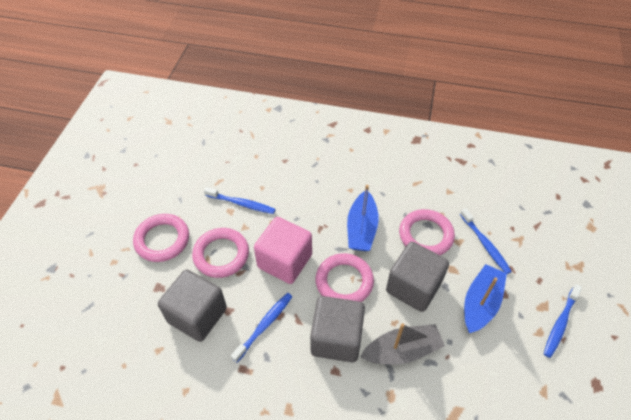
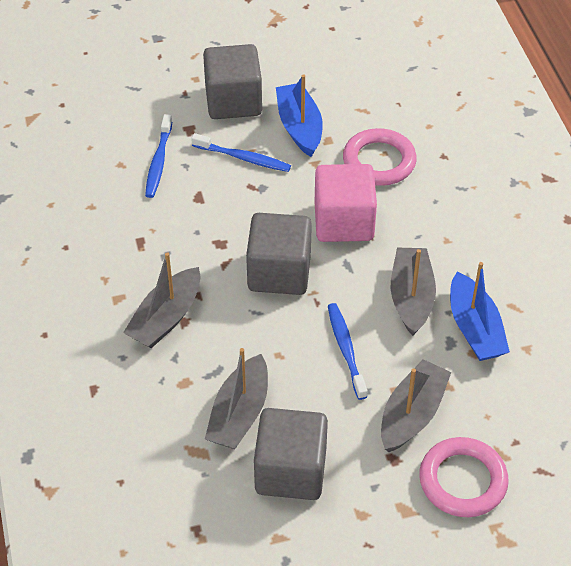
blue toothbrush: [204,187,276,214] [231,293,292,362] [460,208,512,274] [544,284,582,358] = 4 -> [145,114,172,198] [191,133,291,172] [328,303,368,400] = 3
grey boat: [360,323,445,365] = 1 -> [123,252,201,348] [205,348,268,449] [381,359,451,452] [390,248,436,336] = 4
pink ring: [133,214,189,262] [192,228,249,278] [316,253,374,302] [399,209,455,255] = 4 -> [343,128,417,186] [419,437,509,517] = 2

